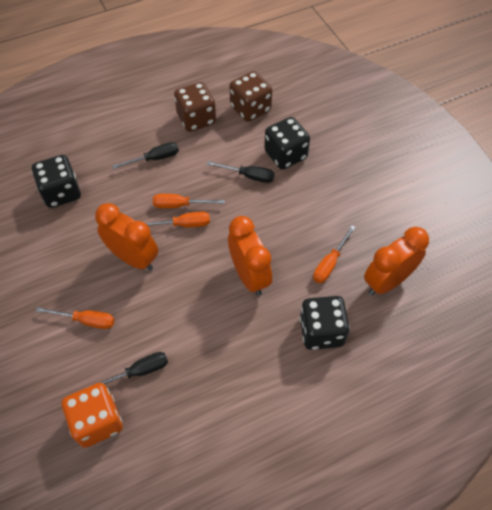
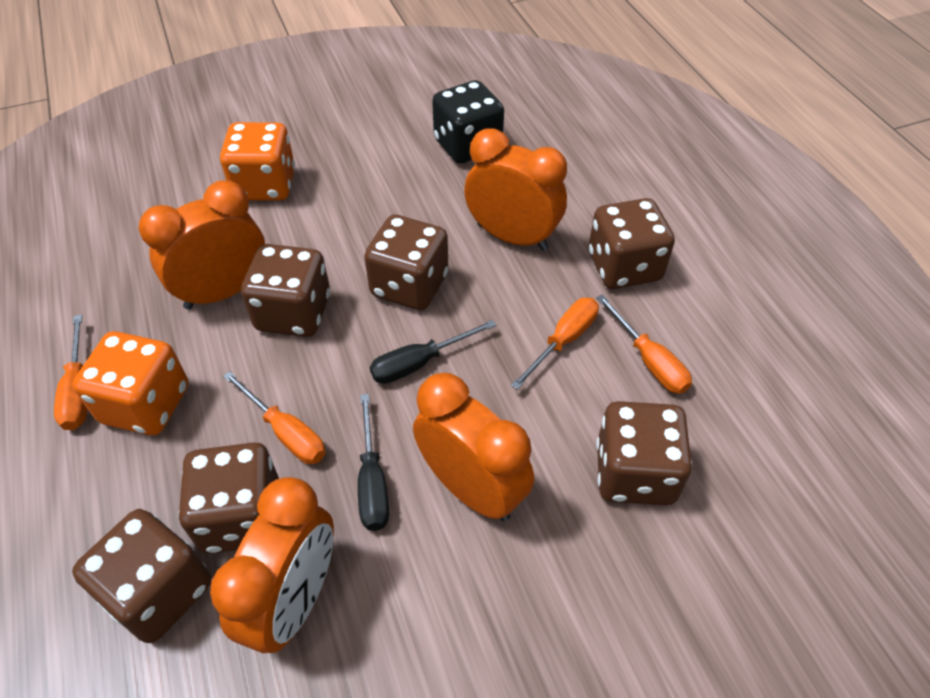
black dice: [32,155,81,208] [264,117,310,169] [300,296,350,350] = 3 -> [432,80,504,164] = 1
black screwdriver: [85,352,168,388] [112,142,179,169] [207,161,274,183] = 3 -> [358,394,389,531] [370,320,497,384] = 2
brown dice: [174,82,216,132] [229,71,272,122] = 2 -> [72,509,211,643] [179,442,279,554] [241,244,330,337] [364,215,448,310] [589,198,675,289] [596,401,692,506] = 6
orange clock: [95,203,158,271] [228,216,272,296] [364,227,429,295] = 3 -> [139,180,265,310] [210,477,334,653] [413,373,534,521] [464,128,567,251] = 4
orange dice: [62,383,123,448] = 1 -> [73,331,188,436] [220,122,295,201] = 2

